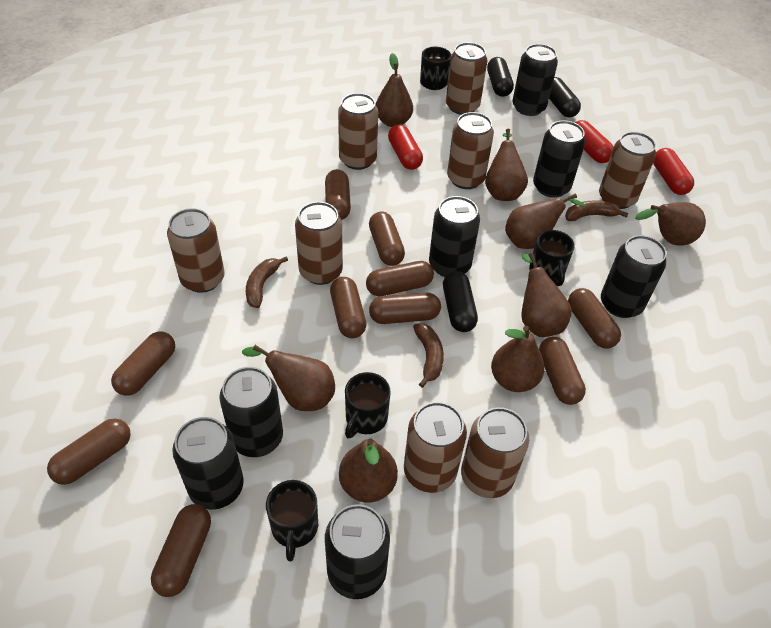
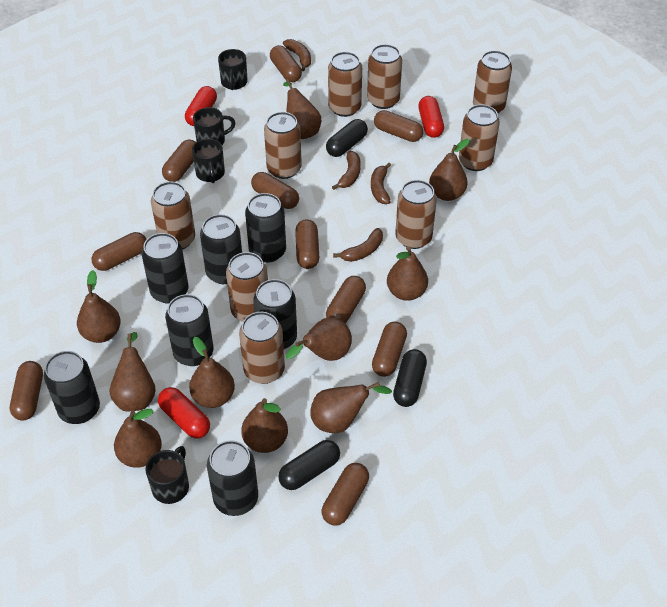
brown banana: [246,256,288,308] [413,323,444,388] [565,200,629,221] = 3 -> [283,39,311,71] [332,151,361,190] [333,228,383,262] [371,163,391,204] = 4
brown can: [167,208,225,293] [295,202,343,285] [338,93,378,170] [404,402,467,493] [446,42,487,115] [447,112,494,189] [461,407,529,498] [599,132,656,209] = 8 -> [151,182,195,250] [226,252,268,322] [239,312,285,384] [264,112,302,179] [328,52,362,117] [367,44,402,109] [395,180,437,249] [459,104,500,171] [473,50,512,113] = 9
brown pear: [242,345,335,411] [339,438,398,503] [375,53,413,127] [485,129,528,201] [491,326,544,392] [505,193,585,249] [521,253,572,337] [635,202,706,246] = 8 -> [77,270,121,343] [110,332,156,411] [114,409,162,468] [189,337,235,408] [241,398,288,453] [283,79,321,139] [286,317,352,361] [310,382,392,433] [387,246,428,301] [429,139,469,201] = 10

